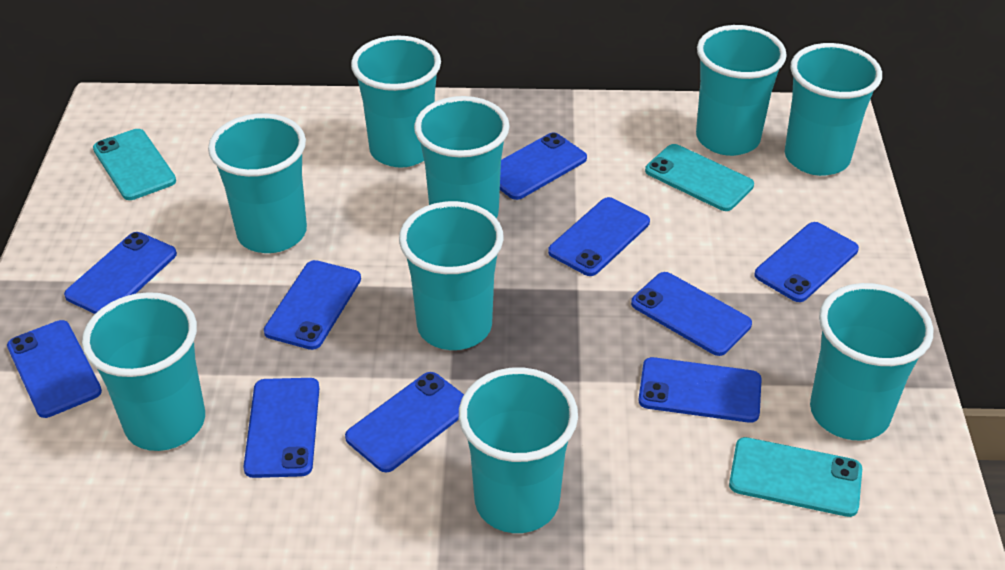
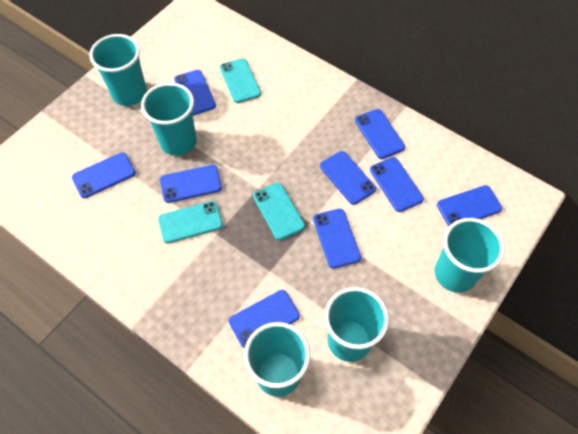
blue phone: [7,320,102,418] [64,232,177,314] [243,378,319,478] [264,260,361,350] [345,372,464,472] [500,132,587,200] [548,197,650,276] [631,272,752,356] [638,357,762,423] [755,222,859,302] = 10 -> [72,152,136,198] [160,165,222,203] [174,70,216,116] [229,290,300,348] [313,209,361,269] [320,151,376,205] [355,109,405,159] [370,157,424,212] [437,185,502,226] = 9
turquoise cup: [82,292,205,451] [208,113,307,253] [351,35,441,168] [399,201,504,350] [414,96,510,218] [459,367,578,533] [696,25,787,156] [785,43,882,176] [810,283,933,440] = 9 -> [89,34,147,106] [141,82,197,156] [244,322,311,397] [324,287,389,362] [435,218,505,293] = 5

